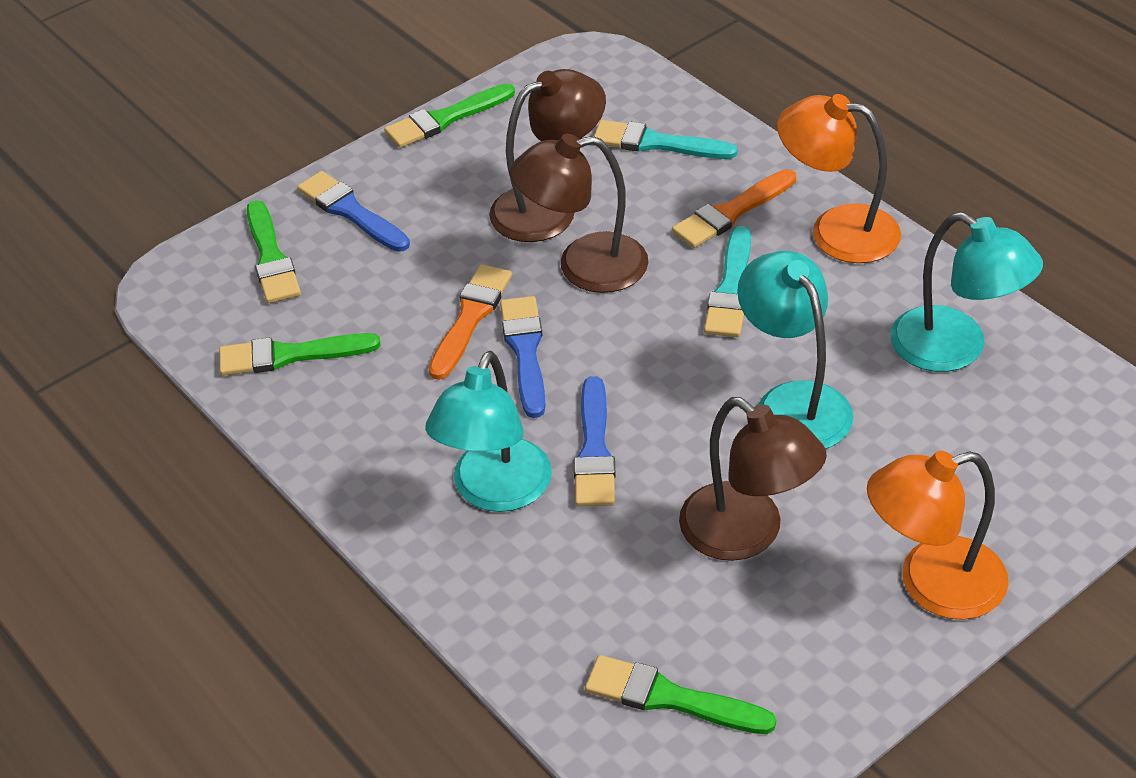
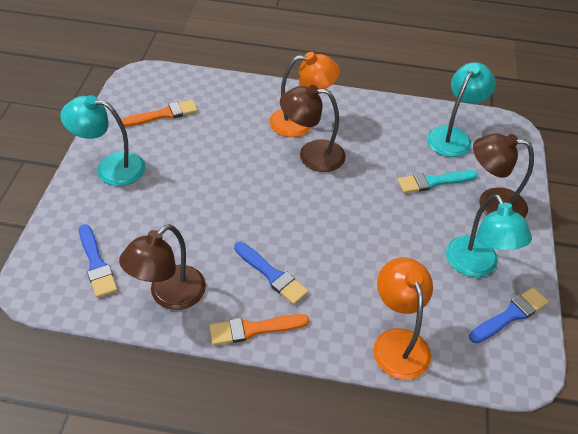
green brush: [219,333,381,376] [247,200,301,303] [384,83,515,148] [585,655,776,734] = 4 -> none = 0
turquoise brush: [594,120,738,159] [704,226,751,337] = 2 -> [397,170,478,193] = 1

